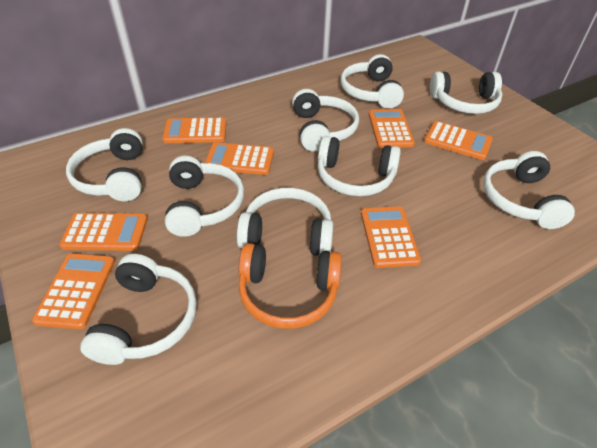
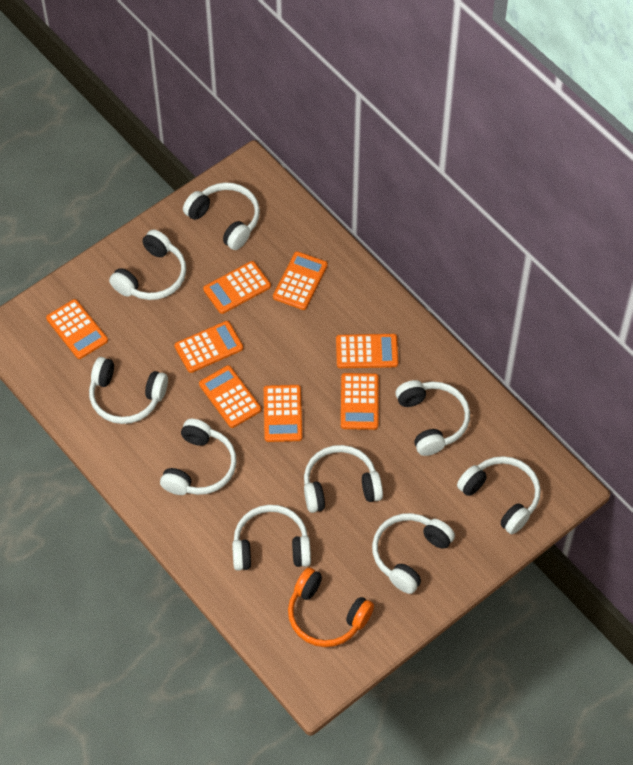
orange calculator: [32,253,115,329] [59,213,148,251] [162,117,226,143] [205,142,274,175] [361,206,421,268] [369,109,415,148] [424,121,493,160] = 7 -> [46,299,108,359] [174,321,243,373] [199,365,261,428] [203,261,271,314] [264,385,302,442] [273,251,328,310] [336,334,398,368] [341,373,379,430] = 8

